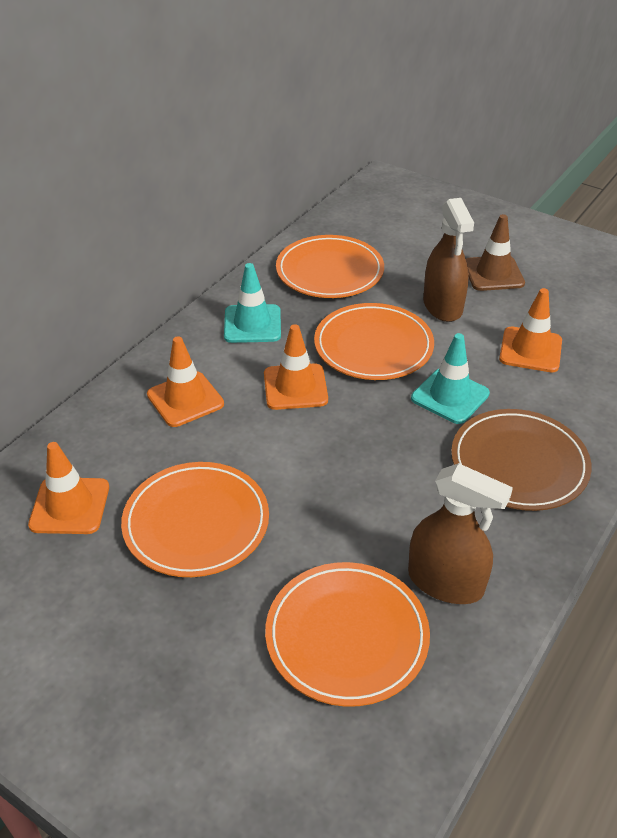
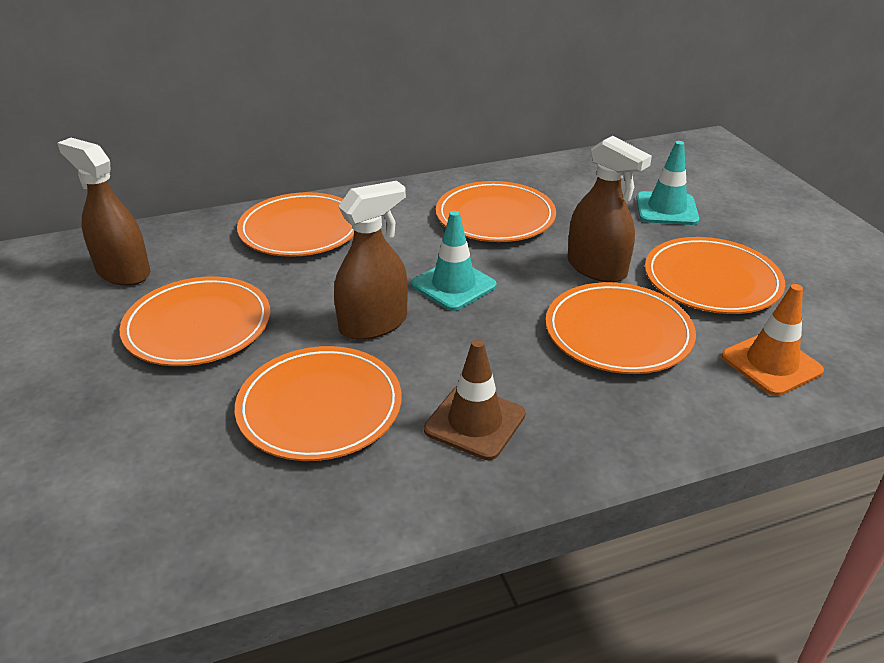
brown plate: [451,409,592,511] = 1 -> none = 0
brown spray bottle: [408,463,513,604] [423,198,474,322] = 2 -> [57,138,150,286] [334,181,408,340] [567,136,652,282] = 3
orange plate: [121,462,269,577] [265,562,430,707] [276,235,384,298] [314,303,434,380] = 4 -> [119,276,270,366] [235,346,402,461] [237,192,354,257] [436,181,556,242] [546,282,696,374] [645,237,785,314] = 6
orange traffic cone: [28,442,109,534] [147,336,224,427] [264,324,328,410] [499,288,562,372] = 4 -> [722,284,824,396] = 1

